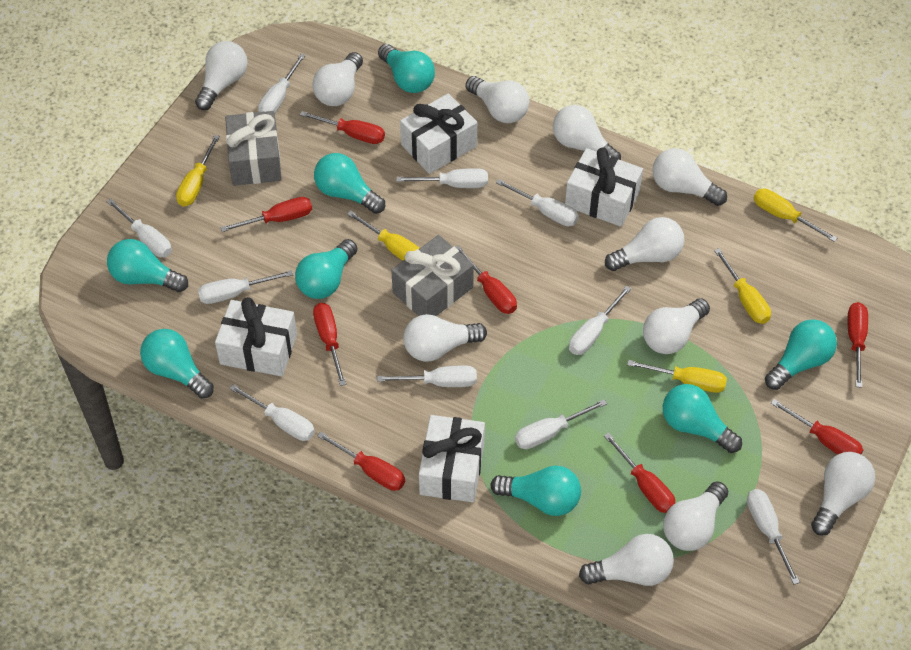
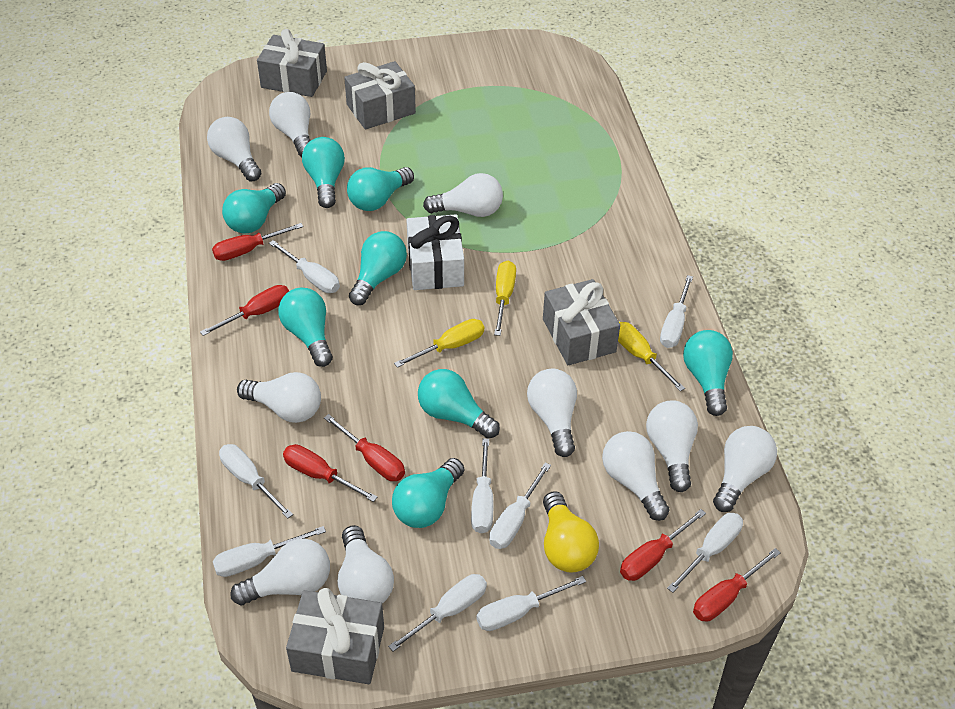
grey gift: [225,111,282,186] [391,235,474,316] = 2 -> [257,29,327,97] [286,588,384,684] [344,61,416,130] [543,279,620,365] = 4
red screwdriver: [220,197,312,232] [300,111,385,144] [313,303,346,386] [317,432,405,491] [456,245,517,314] [604,433,675,513] [771,399,863,454] [847,302,868,388] = 8 -> [200,285,289,336] [212,223,303,261] [283,444,377,502] [324,414,405,481] [620,509,706,581] [693,548,781,621] = 6
white gift: [215,297,297,377] [400,93,477,174] [419,415,485,502] [565,147,643,227] = 4 -> [407,214,464,290] = 1
white light bulb: [195,41,248,110] [312,52,363,106] [403,314,487,362] [466,76,530,123] [553,105,621,160] [579,534,674,586] [605,217,684,271] [643,298,710,354] [652,148,727,206] [663,481,728,551] [811,452,875,536] = 11 -> [207,117,261,181] [231,539,330,606] [237,372,321,423] [269,92,311,157] [338,525,394,604] [423,173,503,217] [527,369,577,457] [602,431,670,521] [646,401,698,492] [713,426,777,512] = 10
white screwdriver: [106,199,172,257] [198,270,293,304] [229,384,315,441] [258,54,306,114] [377,365,477,387] [396,168,488,188] [496,179,579,226] [515,399,607,449] [569,286,632,355] [747,489,800,585] = 10 -> [213,526,326,577] [219,444,293,519] [269,240,340,293] [388,574,487,652] [471,438,493,533] [476,576,586,631] [489,462,551,549] [660,275,693,348] [667,513,743,593] = 9
yellow light bulb: none = 0 -> [543,491,599,573] = 1
yellow screwdriver: [176,135,220,206] [347,211,420,261] [627,360,727,393] [714,248,771,324] [754,189,837,242] = 5 -> [394,319,484,368] [494,261,516,336] [618,322,685,391] = 3

